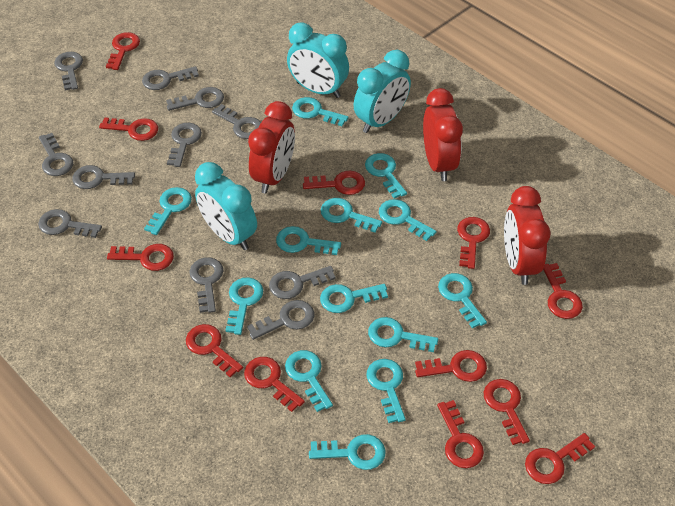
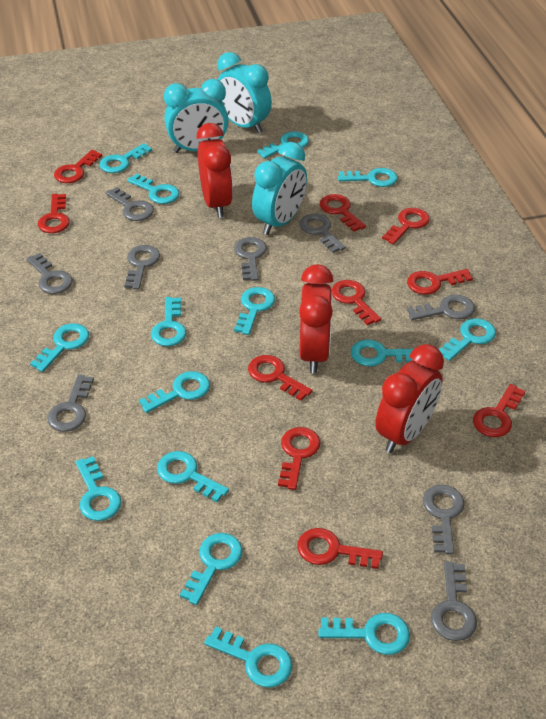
grey key: [38,209,102,238] [39,133,73,176] [54,52,83,90] [72,165,135,189] [142,66,199,90] [166,87,224,111] [167,123,202,167] [189,257,223,313] [212,104,261,139] [247,300,314,340] [269,266,336,299] = 11 -> [26,253,73,294] [47,374,94,432] [106,187,154,221] [124,245,160,289] [234,237,267,281] [299,214,346,253] [407,295,475,320] [423,485,465,555] [431,562,477,641] = 9
red key: [99,117,158,141] [106,32,140,70] [107,244,174,271] [186,324,243,377] [244,357,305,412] [303,171,365,195] [415,350,487,382] [437,400,484,468] [457,217,490,269] [484,379,530,445] [525,433,595,484] [543,263,583,319] = 12 -> [38,194,70,233] [54,150,102,183] [248,355,312,401] [278,427,321,490] [297,528,383,569] [320,194,366,232] [332,280,381,325] [382,208,430,244] [407,269,473,295] [473,384,525,437] = 10
turquoise key: [144,187,192,235] [225,277,263,335] [276,226,341,255] [285,350,333,412] [292,97,349,126] [309,434,386,470] [320,284,388,313] [321,198,382,233] [365,153,407,199] [367,359,406,423] [368,317,438,352] [379,199,436,241] [438,273,487,328] = 13 -> [30,323,89,372] [76,456,121,521] [99,143,152,173] [127,174,179,204] [139,371,210,413] [151,297,186,346] [157,451,229,502] [180,533,242,605] [204,627,293,688] [234,287,275,335] [257,132,309,159] [318,613,410,655] [338,168,398,187] [351,340,414,366] [439,318,496,361] = 15

